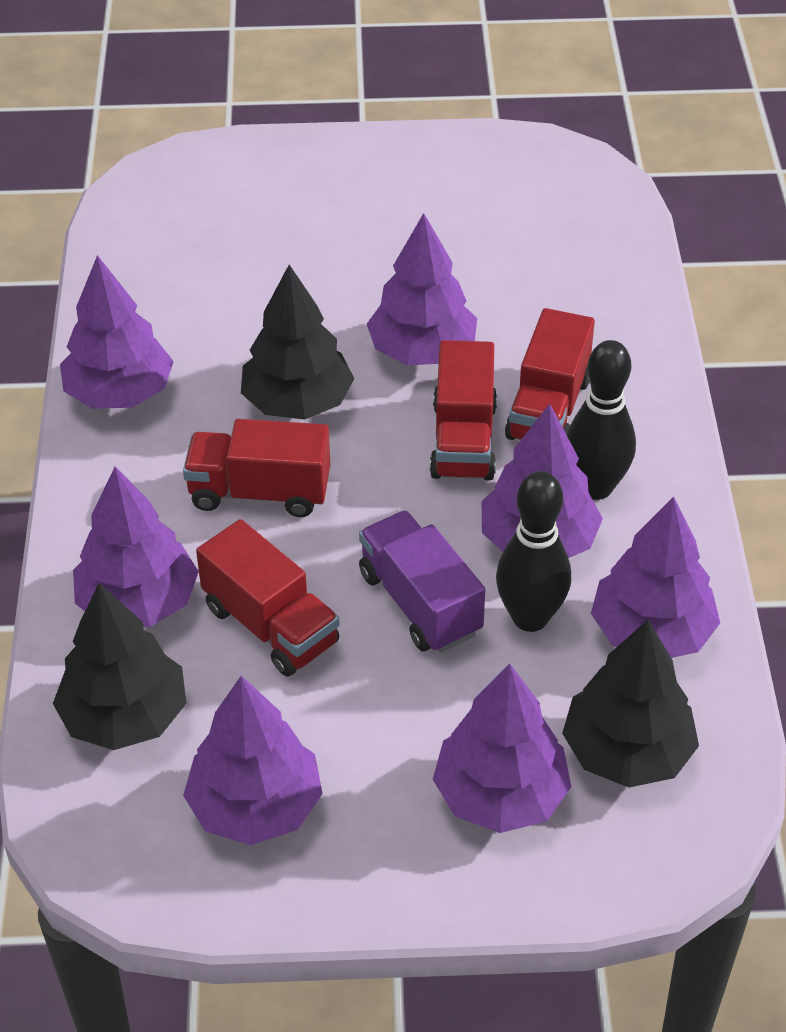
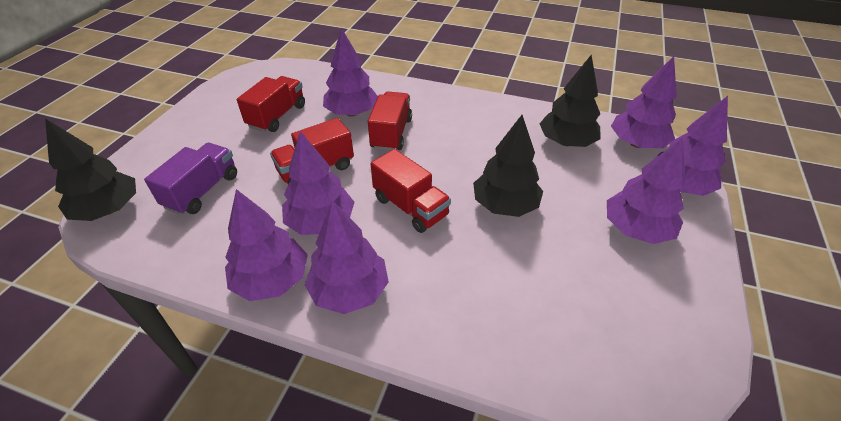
black bowling pin: [496,471,571,632] [567,340,636,500] = 2 -> none = 0

